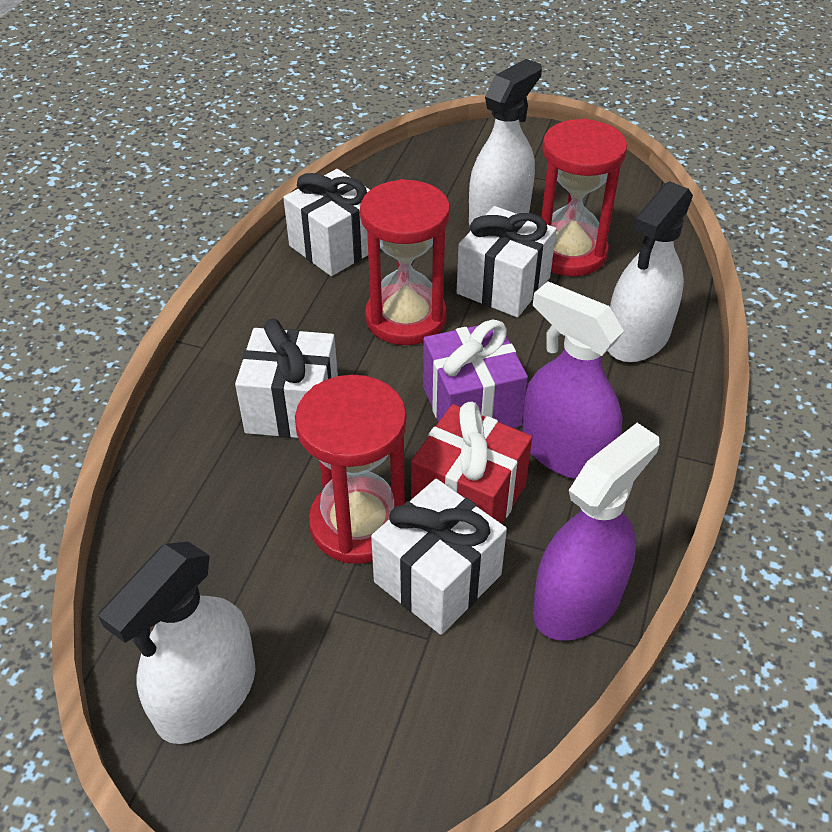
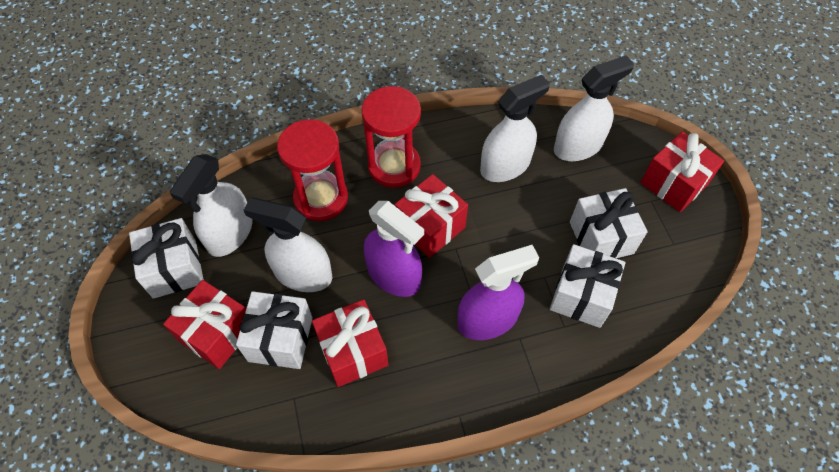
purple gift: [423,320,528,428] = 1 -> none = 0
red gift: [411,402,532,524] = 1 -> [163,280,246,369] [312,299,388,387] [395,174,468,258] [640,131,724,212] = 4
red hourglass: [295,375,407,564] [360,179,450,345] [541,118,627,276] = 3 -> [277,119,348,221] [362,86,421,188] = 2
white spray bottle: [98,541,256,744] [469,59,542,225] [608,181,693,362] = 3 -> [170,154,252,257] [244,198,333,292] [480,75,550,182] [554,55,634,161] = 4

